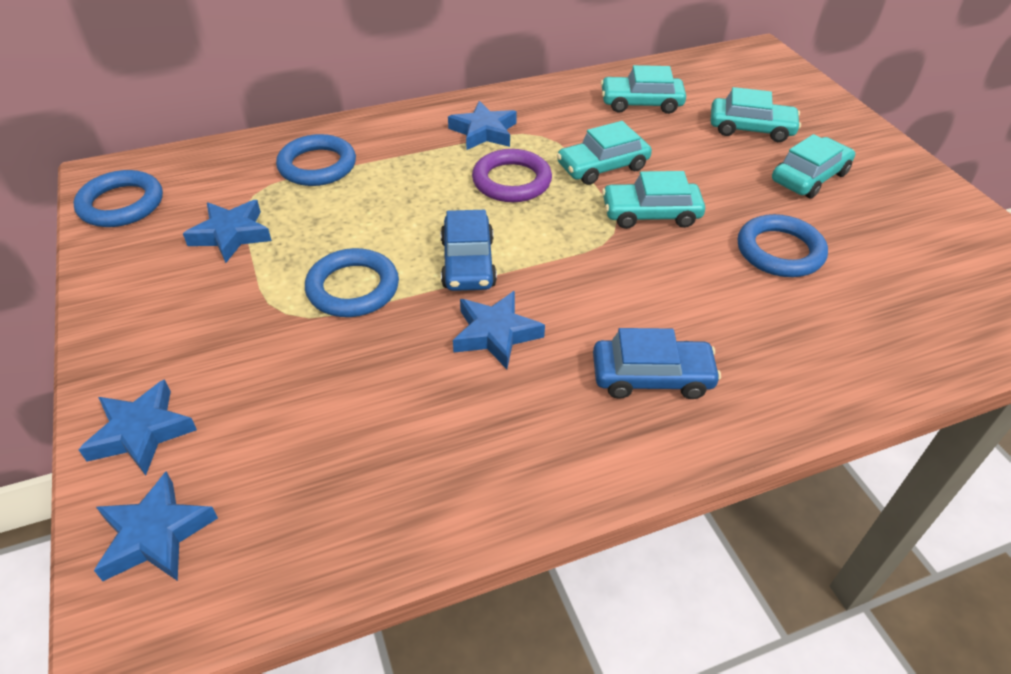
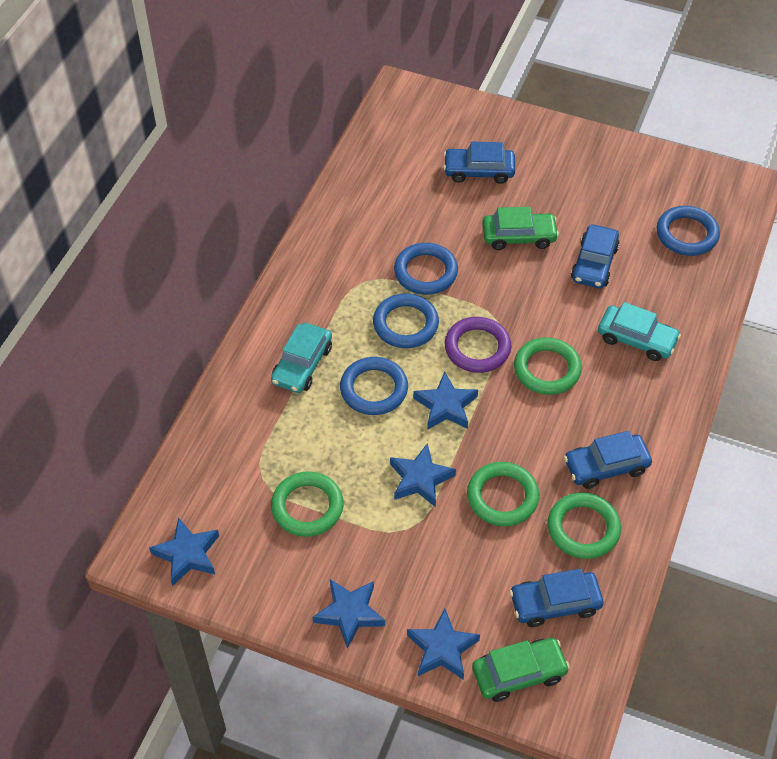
blue car: [440,210,497,291] [593,328,721,399] = 2 -> [443,142,515,184] [510,569,604,627] [564,431,652,489] [571,224,620,288] = 4
green car: none = 0 -> [472,638,570,702] [482,207,559,250] = 2
green ring: none = 0 -> [271,471,344,537] [467,462,539,526] [514,337,582,395] [548,492,621,559] = 4
turquoise car: [557,121,652,185] [601,65,686,114] [602,171,705,229] [711,87,801,142] [772,134,855,199] = 5 -> [271,323,332,393] [598,302,681,361] = 2

